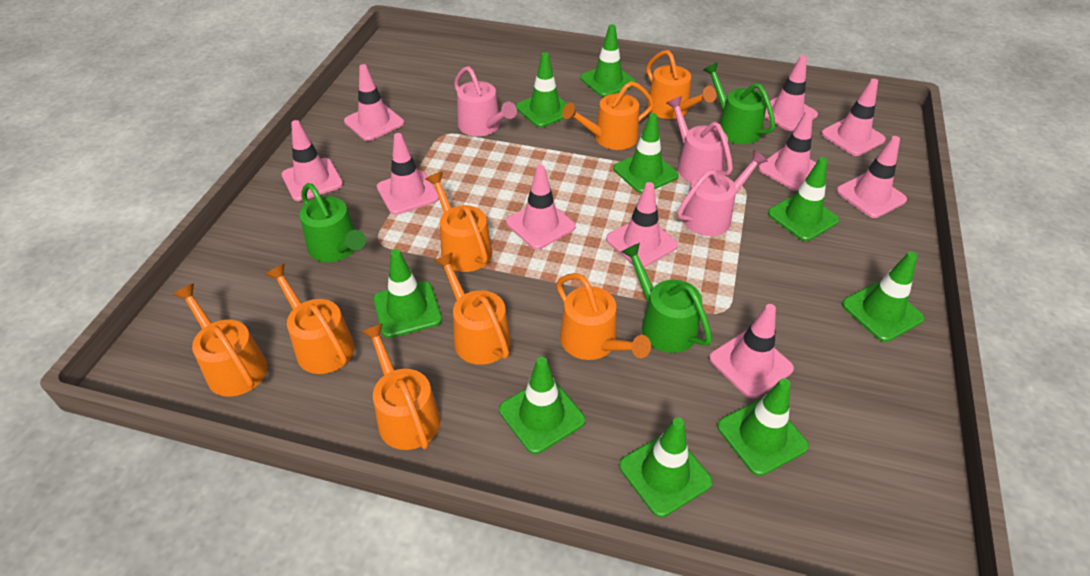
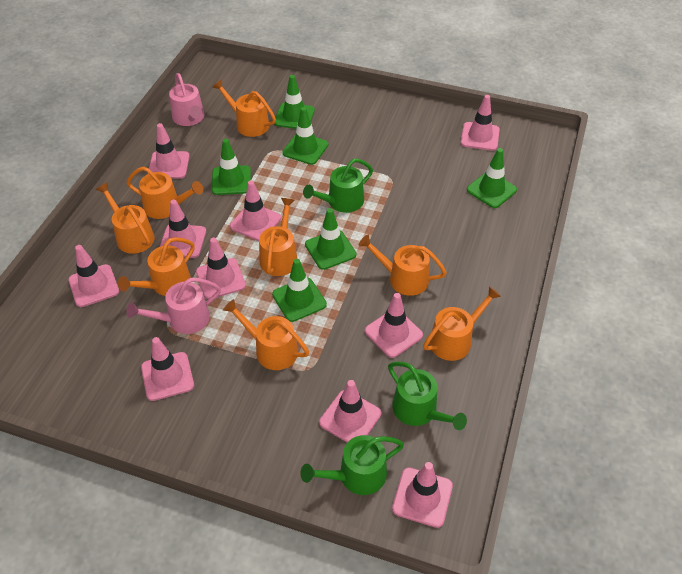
green traffic cone: [373,249,442,338] [499,357,585,454] [516,52,567,128] [580,24,636,97] [613,113,678,194] [619,417,713,517] [717,378,809,476] [768,157,839,241] [842,251,924,342] = 9 -> [212,139,251,195] [272,259,327,322] [274,75,315,129] [282,107,328,165] [305,208,356,270] [467,148,517,208] = 6
pink watering can: [454,66,517,137] [666,96,733,183] [677,150,768,236] = 3 -> [126,278,221,334] [169,73,204,126] = 2

